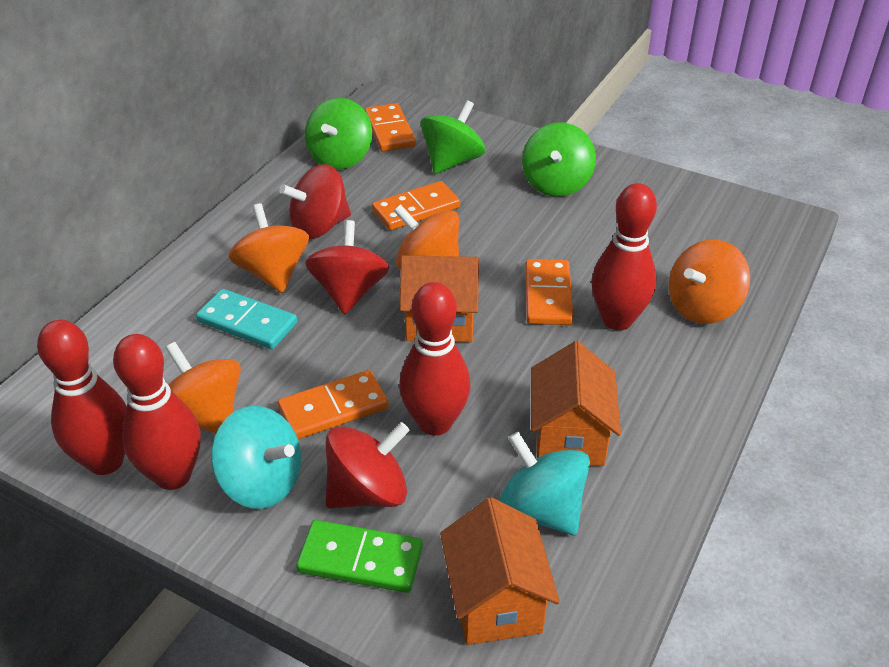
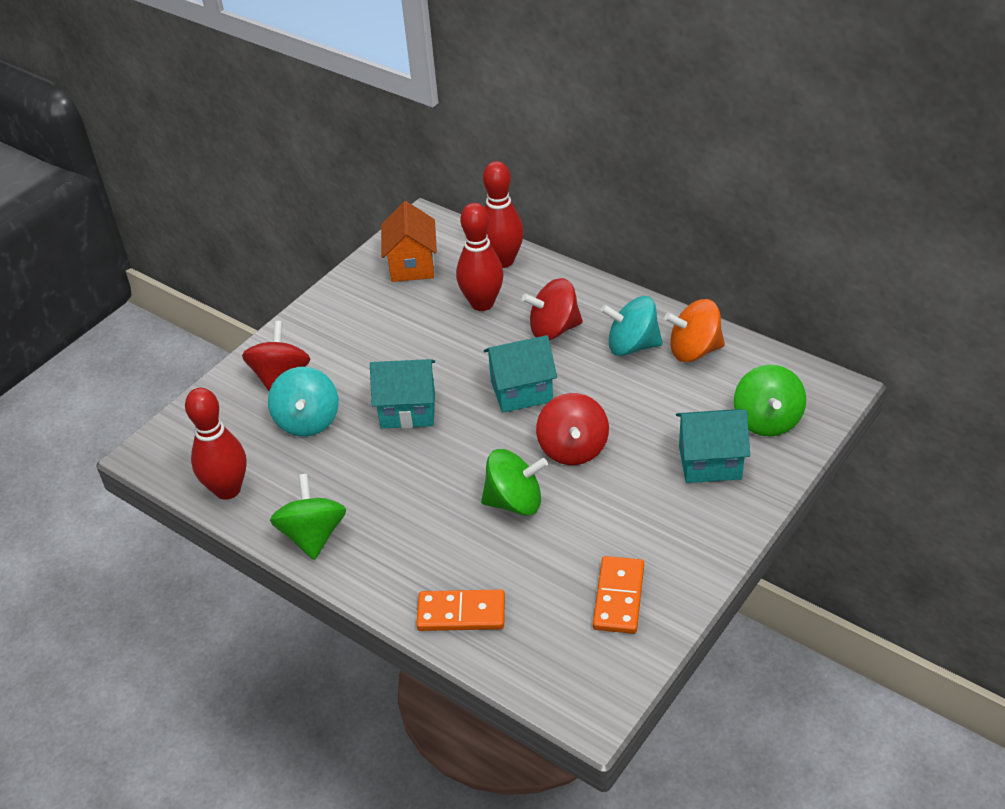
green domino: [296,520,423,593] = 1 -> none = 0
orange domino: [278,370,389,439] [365,103,416,152] [372,181,460,230] [525,259,573,325] = 4 -> [416,589,505,631] [593,556,644,634] = 2
orange house: [400,255,479,342] [440,497,560,645] [531,341,621,466] = 3 -> [381,201,437,282] = 1
orange spinning top: [165,342,241,433] [228,204,309,293] [394,204,459,270] [669,239,750,324] = 4 -> [665,299,725,362] = 1
red bowling pin: [37,320,127,475] [113,334,201,490] [399,282,471,436] [591,183,657,330] = 4 -> [185,388,247,500] [456,203,504,311] [483,161,524,268] = 3
turquoise domino: [196,289,297,349] = 1 -> none = 0
turquoise house: none = 0 -> [370,359,435,429] [484,335,557,413] [676,409,750,483] = 3

